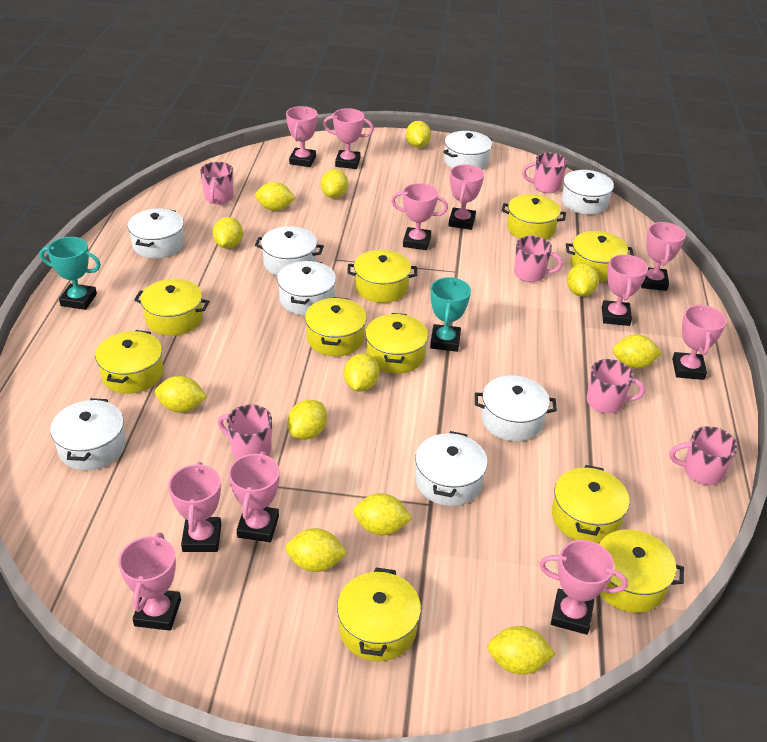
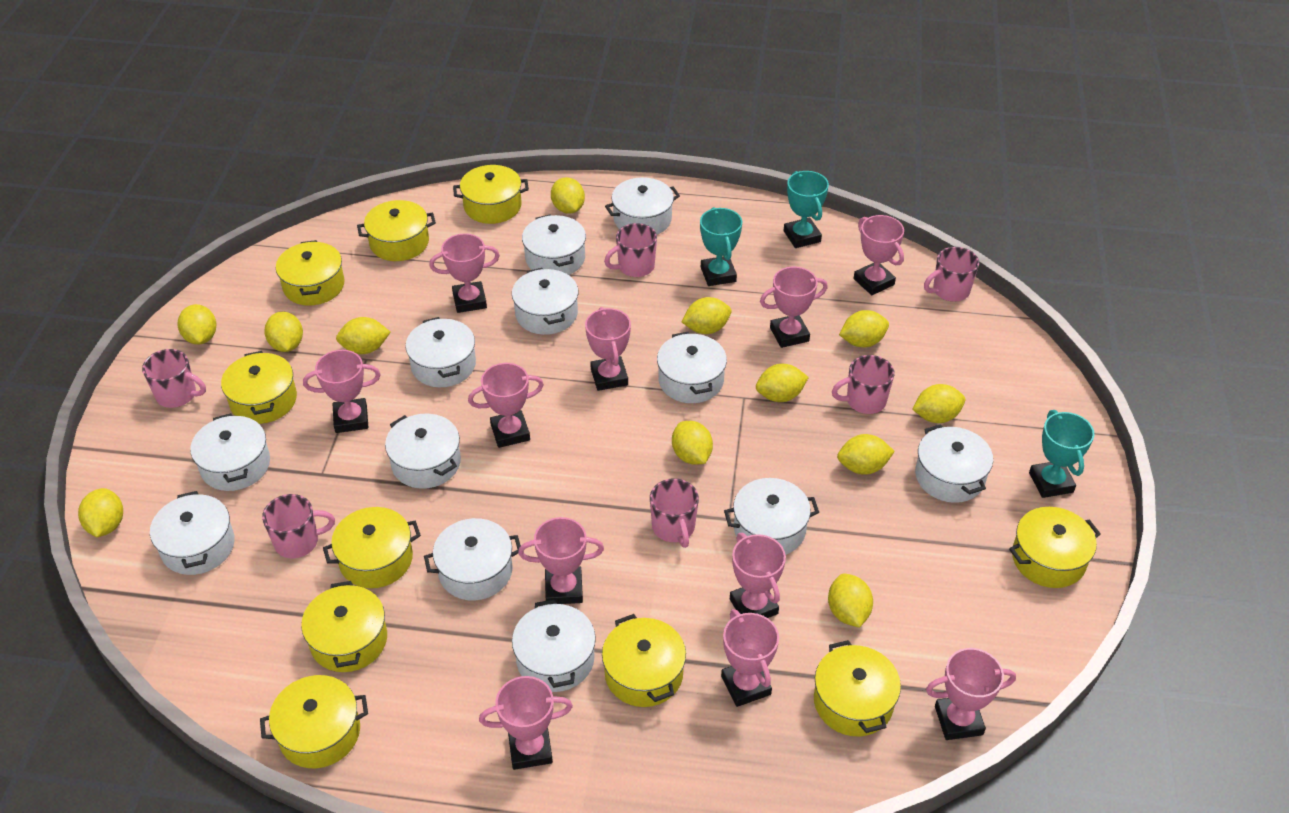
turquoise trophy: [40,237,101,310] [430,277,471,352] = 2 -> [700,207,742,286] [784,171,829,248] [1029,410,1095,498] = 3
white pot: [50,398,126,470] [128,209,185,258] [255,226,324,276] [277,260,336,315] [415,431,488,506] [443,131,492,170] [475,376,557,441] [561,170,614,214] = 8 -> [150,491,235,575] [190,413,270,491] [385,414,461,489] [405,317,476,387] [424,518,521,600] [512,268,578,335] [512,599,596,692] [522,214,586,275] [605,177,680,234] [657,332,727,403] [724,478,819,555] [915,424,993,503] = 12

